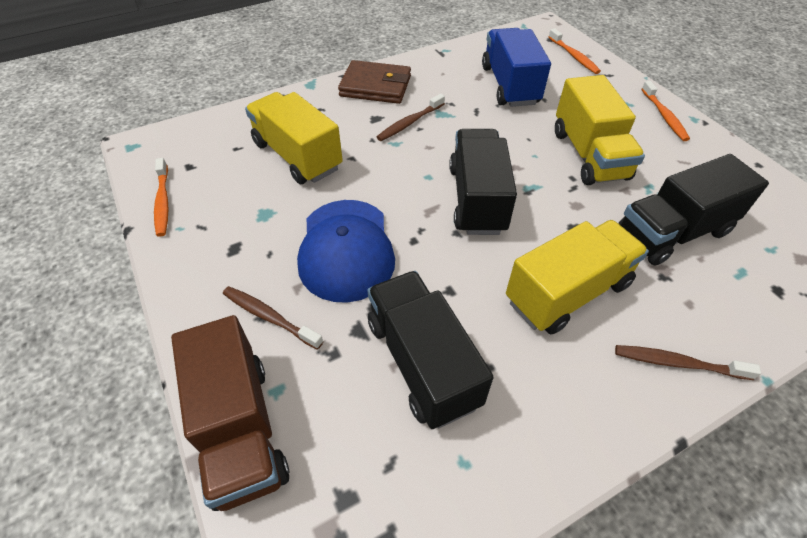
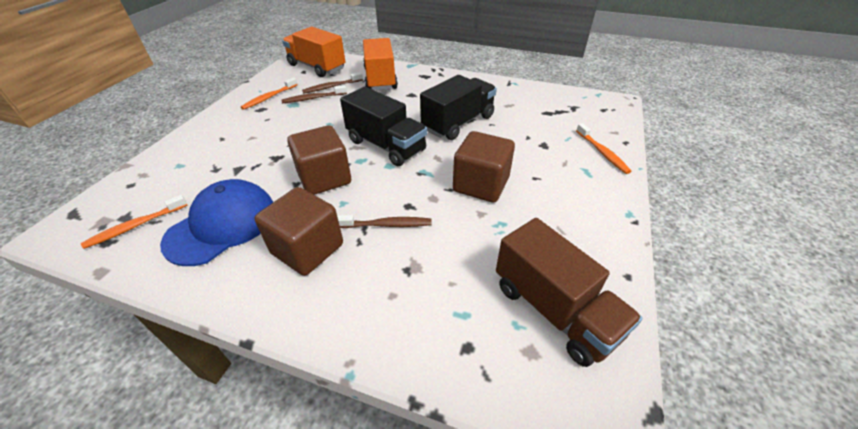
black truck: [367,271,494,429] [449,129,517,235] [618,154,769,266] = 3 -> [340,86,427,166] [420,75,497,140] = 2
blue truck: [482,28,551,107] = 1 -> none = 0
brown cube: none = 0 -> [255,187,343,276] [287,125,351,195] [453,131,515,203] = 3
brown wallet: [338,60,411,104] = 1 -> none = 0
orange truck: none = 0 -> [282,27,346,77] [363,38,398,91] = 2
yellow truck: [245,92,343,184] [506,220,649,334] [555,75,645,185] = 3 -> none = 0

